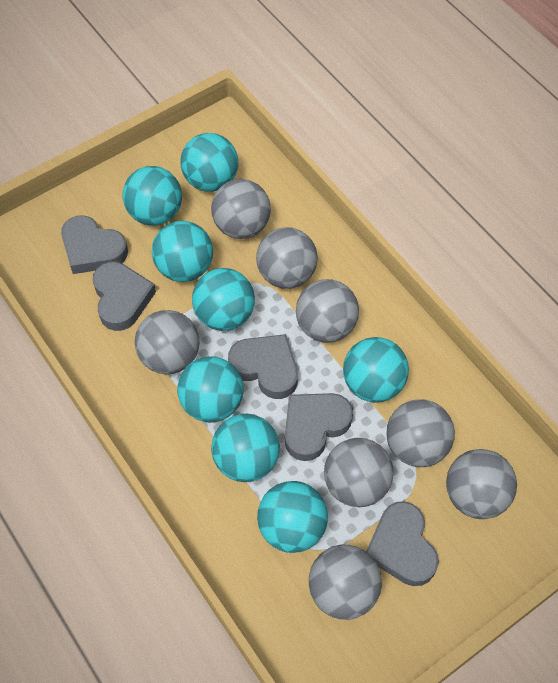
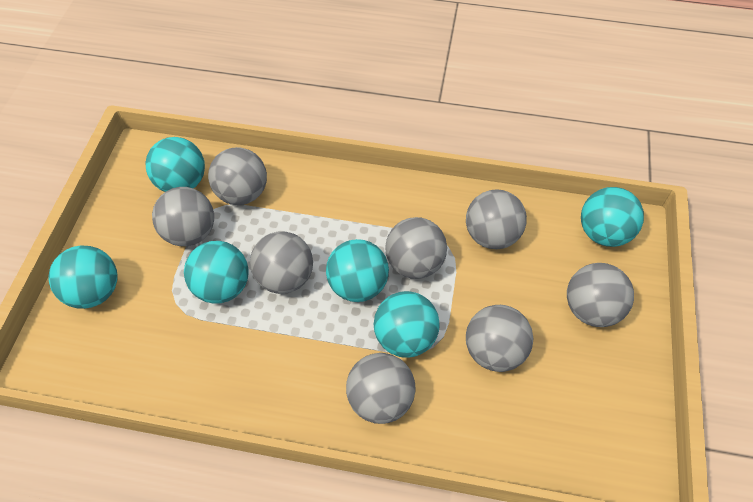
grey heart: [61,215,128,274] [93,262,156,331] [228,334,298,399] [285,393,353,461] [366,501,439,586] = 5 -> none = 0
turquoise ball: [122,166,182,226] [152,221,213,282] [177,356,244,423] [181,133,238,192] [192,268,255,331] [211,414,280,482] [257,481,328,553] [343,337,409,403] = 8 -> [48,246,118,309] [145,137,205,192] [184,241,249,304] [326,239,389,302] [374,291,440,357] [581,187,644,247] = 6

